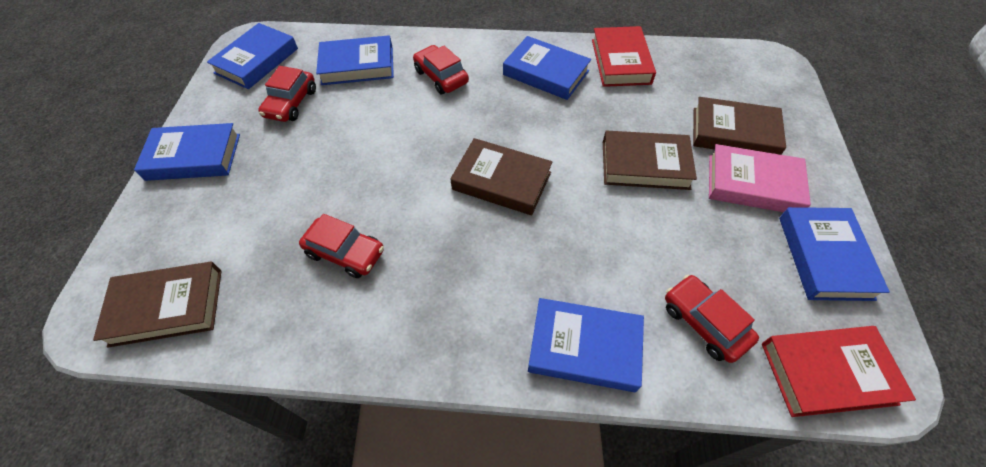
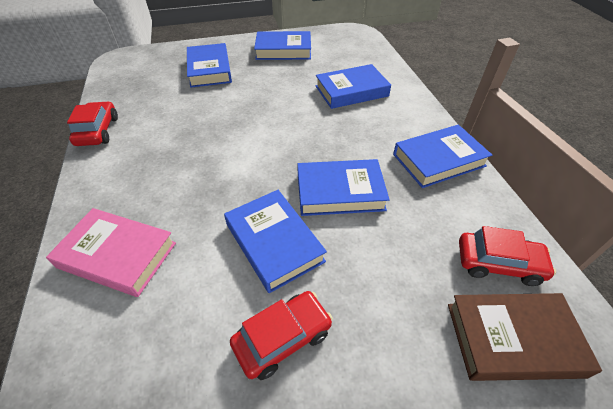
brown book: [93,262,222,348] [450,138,553,215] [603,131,697,190] [693,97,786,155] = 4 -> [448,293,602,381] = 1
red book: [592,26,656,87] [762,326,916,417] = 2 -> none = 0
red car: [258,66,316,122] [299,214,384,278] [413,45,469,94] [665,275,759,363] = 4 -> [67,101,118,146] [230,291,333,380] [459,226,556,286] = 3

